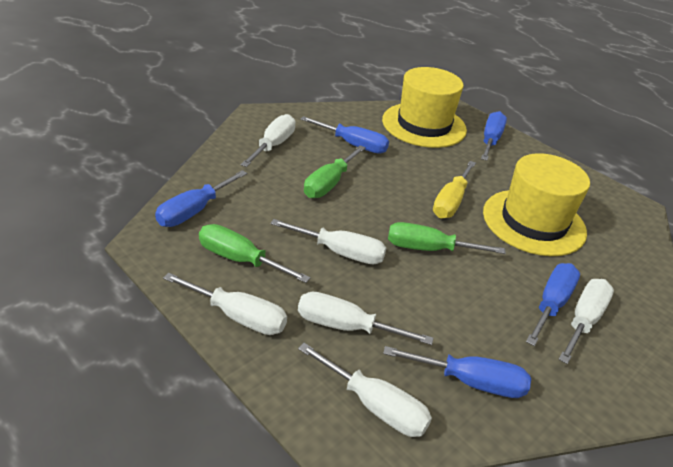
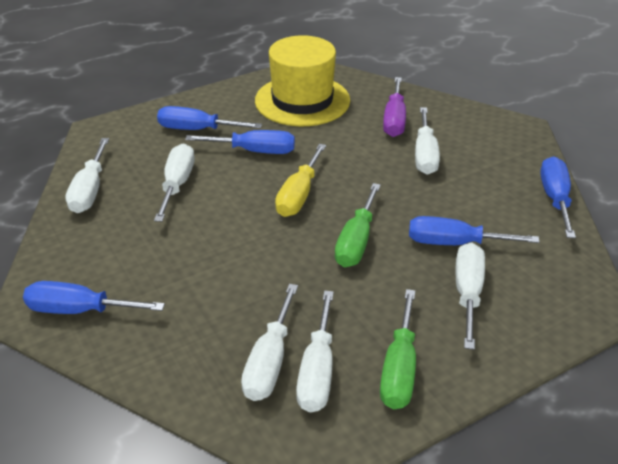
green screwdriver: [199,224,311,283] [304,145,366,198] [388,222,506,254] = 3 -> [335,183,381,267] [380,289,416,409] = 2
purple screwdriver: none = 0 -> [383,77,406,137] = 1
yellow hat: [382,67,467,148] [483,153,590,256] = 2 -> [255,35,350,126] = 1

